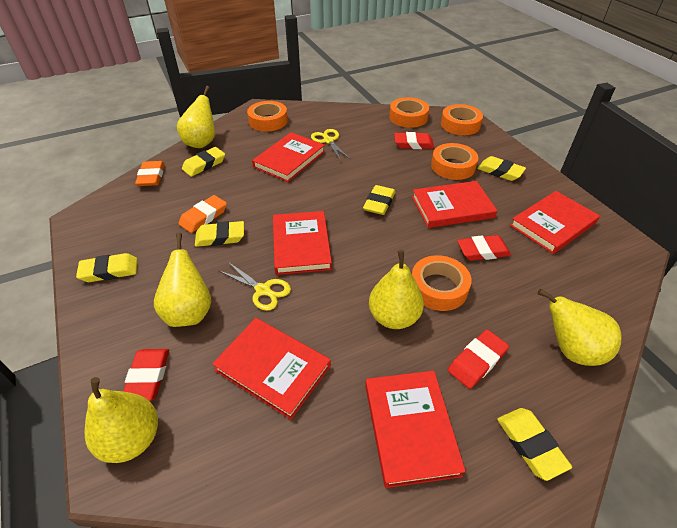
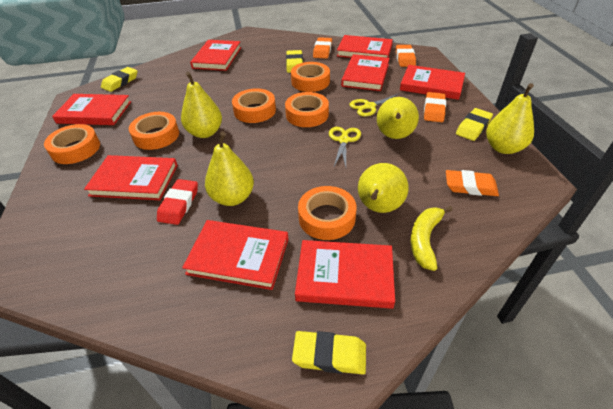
orange eraser: [135,161,165,186] [179,195,227,233] = 2 -> [313,37,332,59] [396,45,416,67] [424,92,446,122] [446,170,499,196] = 4
orange tape: [247,101,288,132] [389,97,429,128] [412,255,472,311] [431,143,478,180] [441,104,483,135] = 5 -> [44,124,100,164] [129,112,179,150] [232,88,276,123] [285,92,329,127] [291,62,330,92] [298,186,357,240] = 6
red book: [212,318,331,420] [252,132,325,182] [273,211,332,275] [365,371,466,488] [412,181,497,228] [510,191,600,254] = 6 -> [52,94,131,125] [84,155,178,200] [182,220,289,290] [190,40,241,71] [295,240,395,309] [337,35,393,58] [341,54,390,91] [400,65,465,100] = 8
red eraser: [123,349,169,401] [394,132,434,149] [448,330,509,389] [457,235,511,261] = 4 -> [157,179,198,225] = 1
yellow banana: none = 0 -> [410,206,452,271] = 1
yellow eraser: [76,253,138,282] [182,147,225,177] [195,221,244,247] [363,185,395,215] [477,156,526,181] [497,408,572,481] = 6 -> [101,67,138,92] [286,50,303,73] [292,331,366,374] [456,108,493,141] = 4

